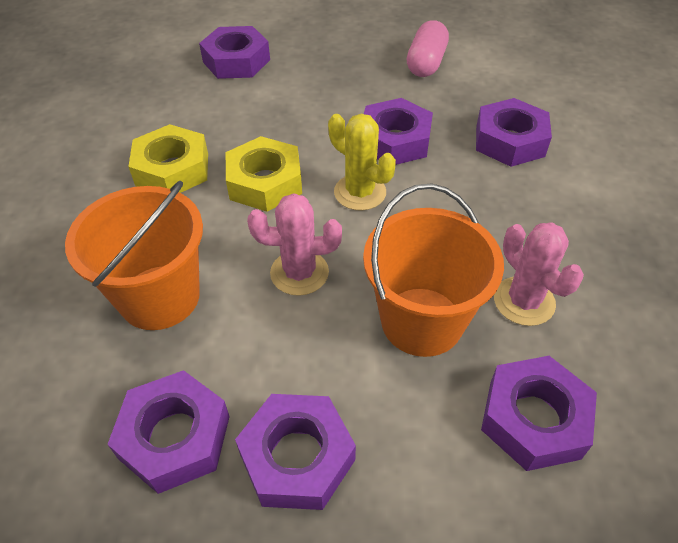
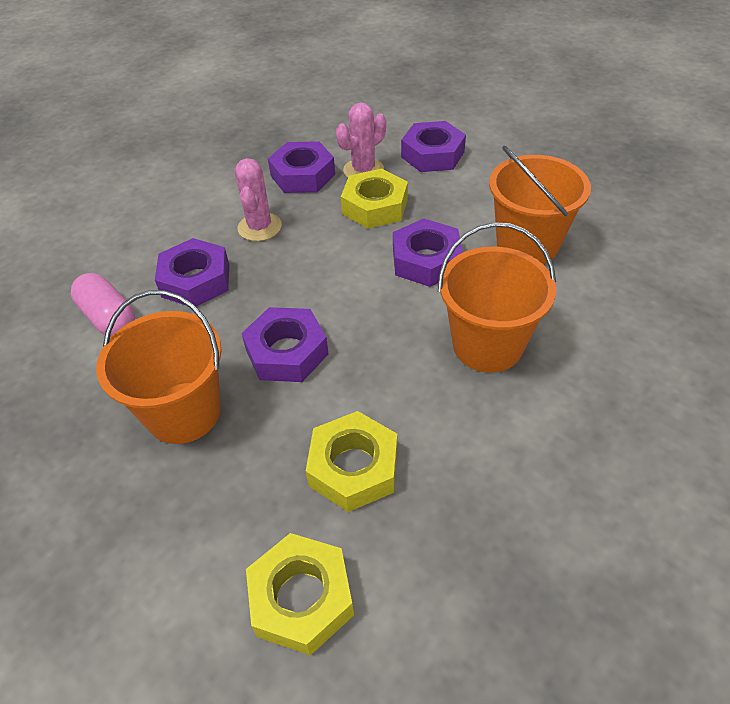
orange bucket: [65,181,203,330] [363,183,504,357] = 2 -> [96,290,222,444] [438,222,556,373] [489,146,591,264] = 3
purple nut: [107,370,230,494] [199,26,270,79] [235,394,356,510] [364,98,433,165] [476,98,552,167] [481,356,597,471] = 6 -> [155,238,229,307] [241,307,329,382] [268,141,335,193] [393,218,463,287] [401,121,466,172] = 5
yellow cactus: [328,114,396,211] = 1 -> none = 0
yellow nut: [128,124,208,193] [226,136,302,212] = 2 -> [246,533,354,656] [306,411,397,512] [341,169,408,229] = 3

